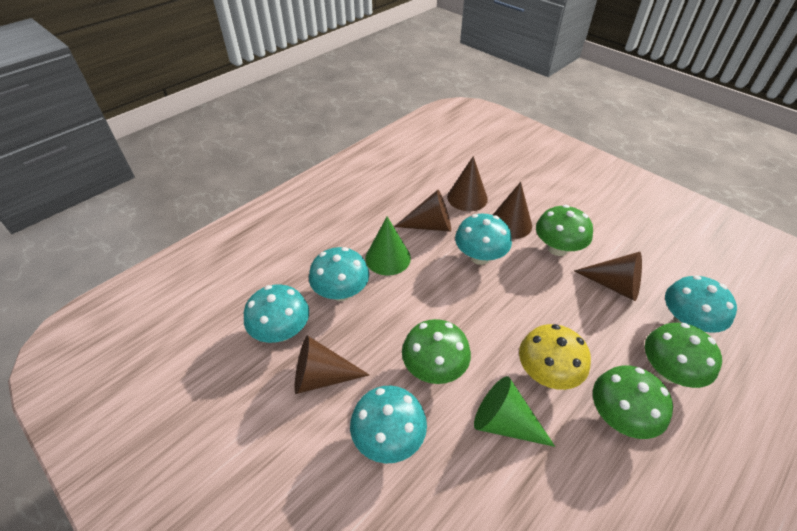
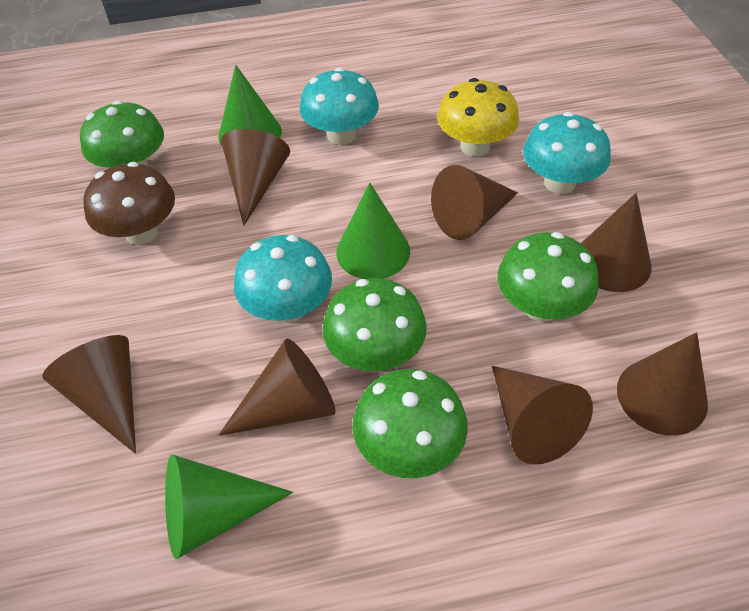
brown cone: [295,335,369,394] [394,190,451,232] [447,156,488,211] [493,182,532,239] [574,252,642,301] = 5 -> [42,335,136,454] [219,338,335,435] [221,129,290,226] [431,165,518,240] [492,366,593,465] [581,193,652,292] [617,332,708,436] = 7
brown mushroom: none = 0 -> [83,162,175,245] = 1
green cone: [365,217,411,276] [474,376,555,447] = 2 -> [165,454,293,559] [218,65,282,146] [336,183,410,279] = 3
turquoise mushroom: [244,285,309,343] [309,247,369,301] [350,386,427,464] [455,214,512,265] [665,275,737,333] = 5 -> [234,235,332,323] [300,68,379,145] [523,112,611,194] = 3

